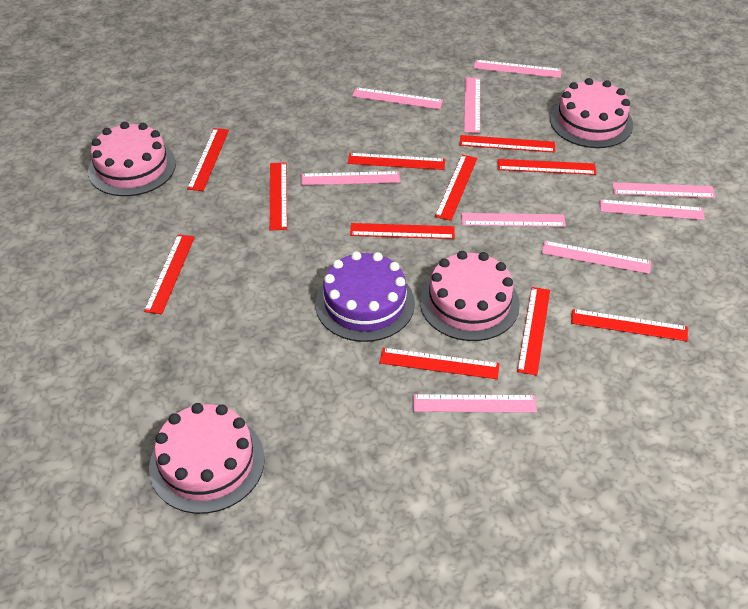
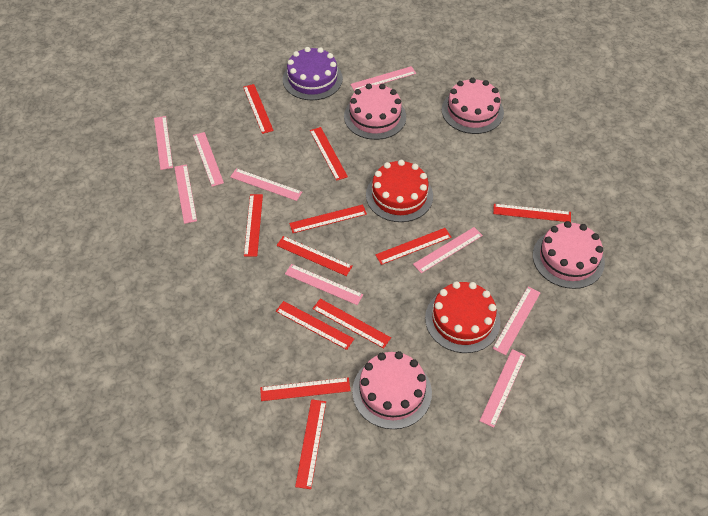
red cake: none = 0 -> [366,160,433,222] [425,281,501,353] = 2

